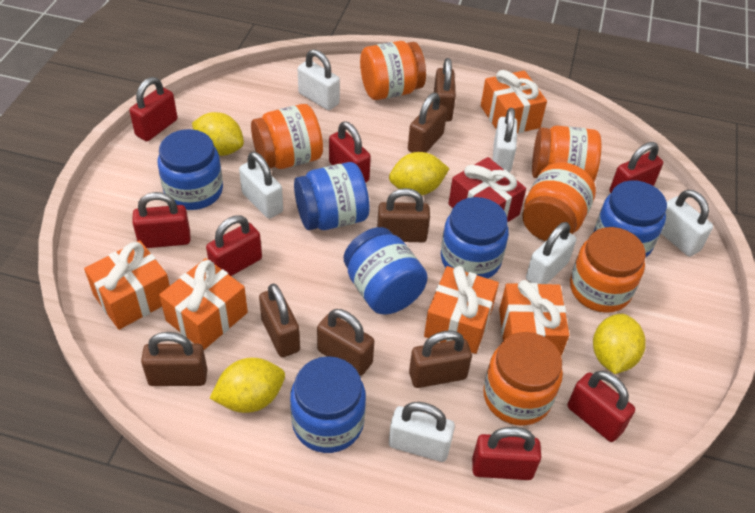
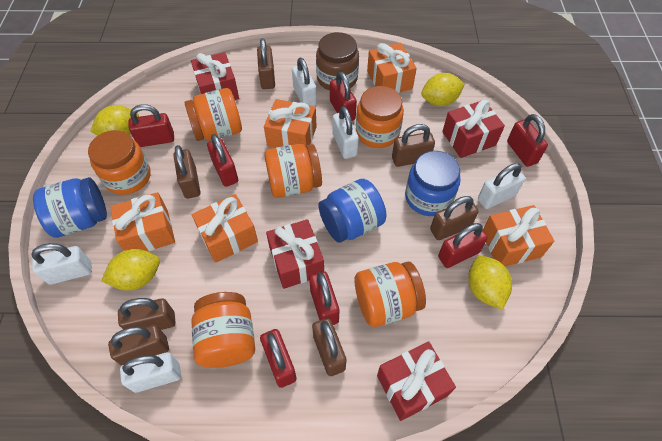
blue jar: [158,129,223,210] [290,356,366,453] [294,162,370,230] [344,227,428,314] [441,197,509,279] [594,180,667,257] = 6 -> [33,177,107,238] [318,179,386,243] [405,151,461,216] = 3
brown jar: none = 0 -> [316,32,359,91] = 1
red gift: [448,157,526,223] = 1 -> [191,52,239,100] [266,219,324,289] [377,342,456,421] [442,100,505,158] = 4
white padlock: [239,152,283,219] [298,49,340,110] [389,402,455,462] [493,108,517,173] [526,222,576,284] [661,190,713,257] = 6 -> [32,243,92,285] [120,352,181,393] [292,57,317,107] [333,106,359,159] [478,163,525,209] = 5

